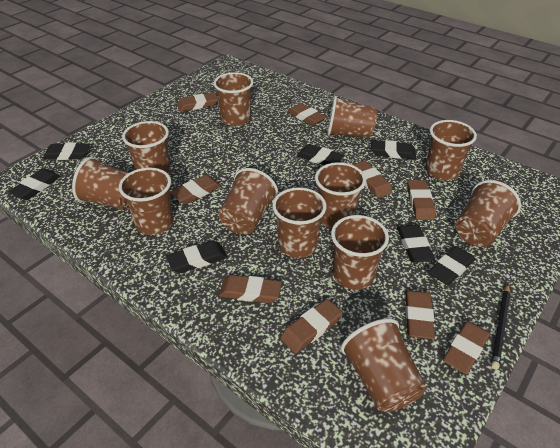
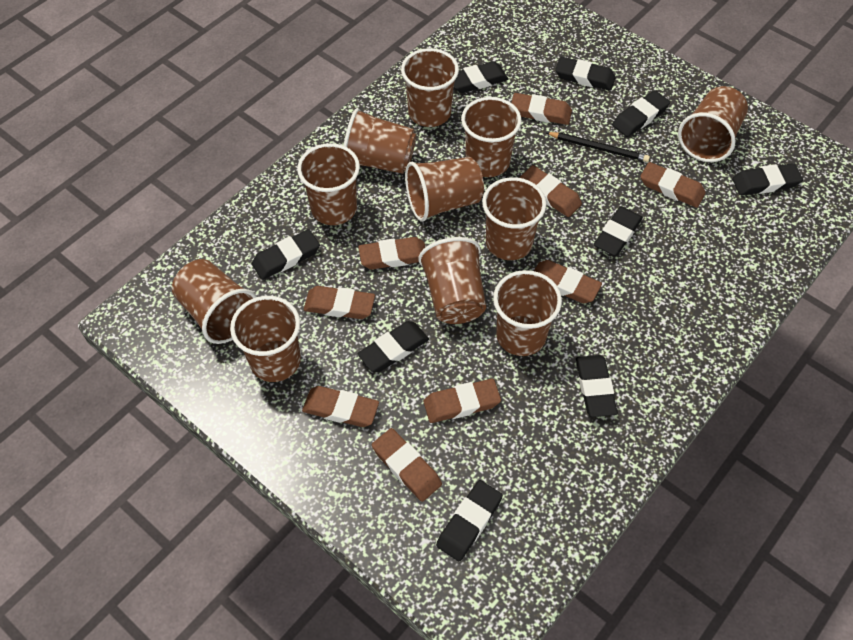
black eraser: [8,169,61,200] [42,143,90,160] [166,241,227,273] [297,144,345,165] [371,140,416,159] [397,224,435,262] [428,246,475,285] = 7 -> [252,229,320,280] [357,321,429,372] [436,480,503,561] [454,61,508,93] [555,57,616,91] [576,355,618,417] [594,206,643,256] [612,90,670,137] [732,163,803,195] = 9
brown cup: [72,157,129,210] [119,167,173,235] [122,121,171,174] [213,72,253,126] [218,168,278,234] [272,187,326,258] [315,162,366,228] [327,96,377,138] [331,215,389,290] [341,318,426,412] [426,120,477,180] [455,180,521,247] = 12 -> [172,259,257,344] [230,296,301,382] [297,143,360,225] [343,108,416,174] [401,48,459,127] [405,157,484,222] [418,237,486,324] [461,97,521,177] [482,177,546,260] [493,270,562,356] [678,86,748,162] = 11

